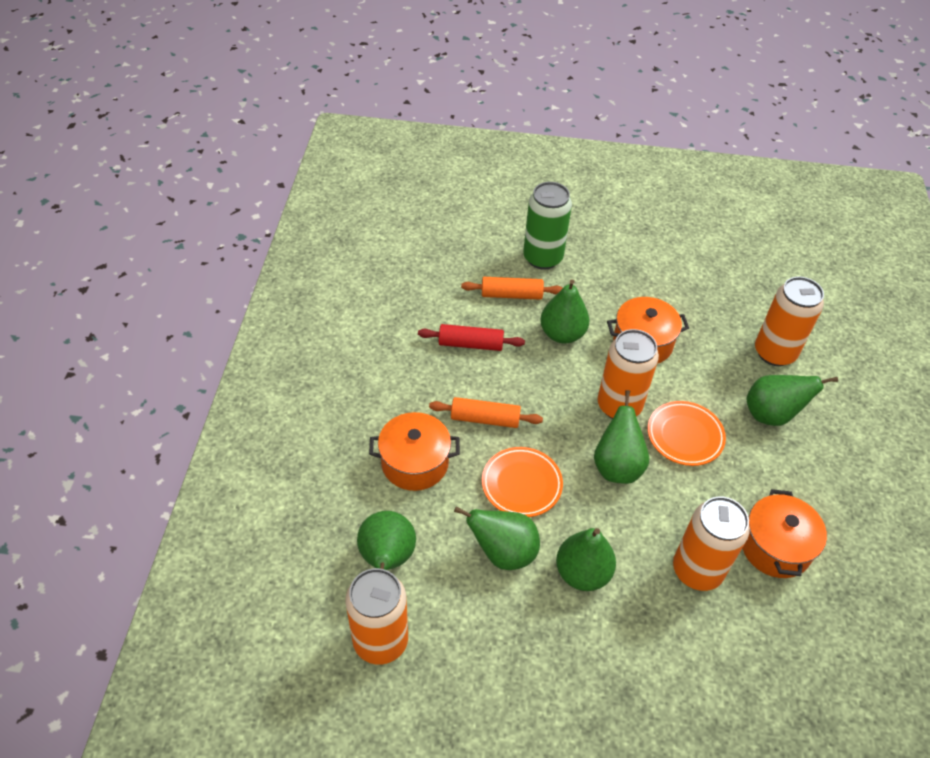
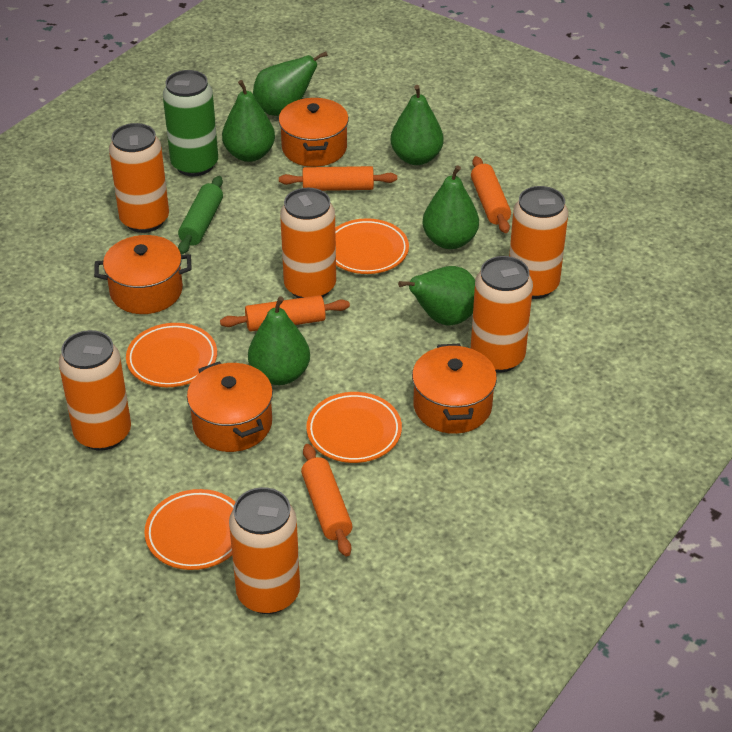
green rolling pin: none = 0 -> [178,176,223,254] = 1
orange can: [345,568,408,665] [598,329,659,419] [673,496,750,591] [755,277,824,366] = 4 -> [59,330,131,451] [109,123,169,233] [229,487,300,614] [280,188,336,298] [471,256,533,373] [509,186,568,299] = 6
orange plate: [482,447,563,517] [647,401,726,466] = 2 -> [126,323,217,387] [144,489,235,570] [306,392,402,463] [335,218,409,274] = 4
orange pot: [369,412,460,491] [607,297,689,364] [742,489,827,578] = 3 -> [94,235,192,314] [187,362,273,452] [279,97,349,167] [412,344,497,434] = 4
orange rolling pin: [429,397,543,428] [461,277,563,300] = 2 -> [220,295,350,332] [279,166,397,191] [301,444,352,556] [471,156,511,233] = 4
red rolling pin: [418,324,525,351] = 1 -> none = 0

